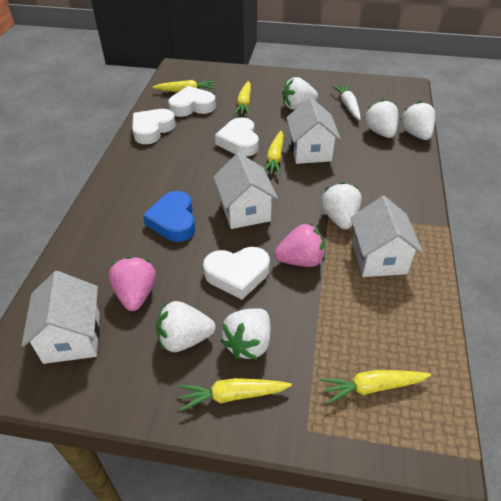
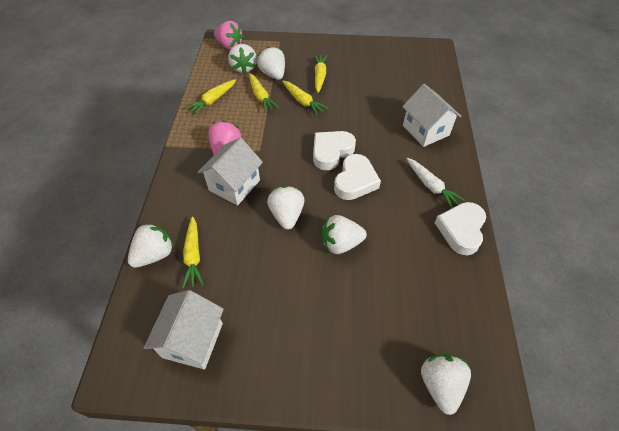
blue heart: [143,191,195,242] = 1 -> none = 0
white heart: [132,109,176,144] [168,86,216,117] [203,247,270,300] [215,117,259,157] = 4 -> [313,131,356,171] [334,154,381,200] [435,202,486,255] = 3
white house: [21,271,100,364] [214,153,278,229] [286,97,341,164] [351,196,423,277] = 4 -> [144,290,224,369] [198,138,263,206] [402,84,462,147] = 3

